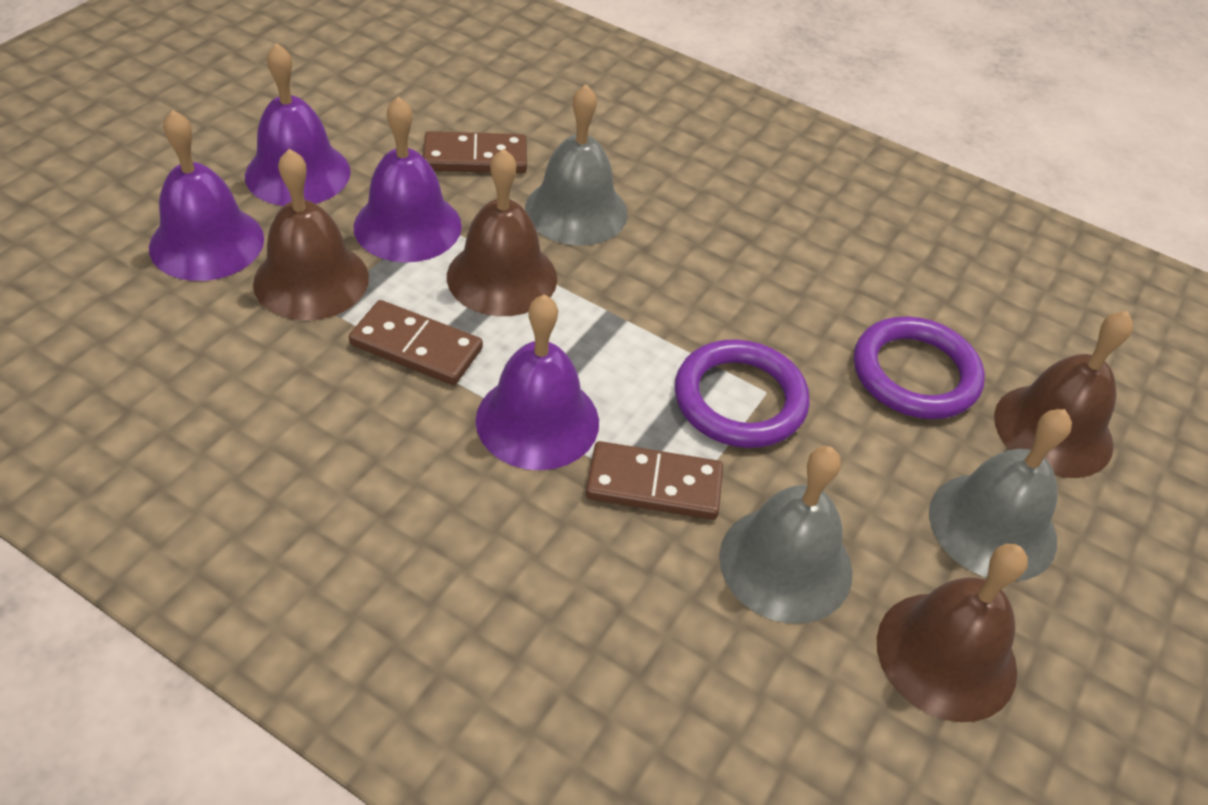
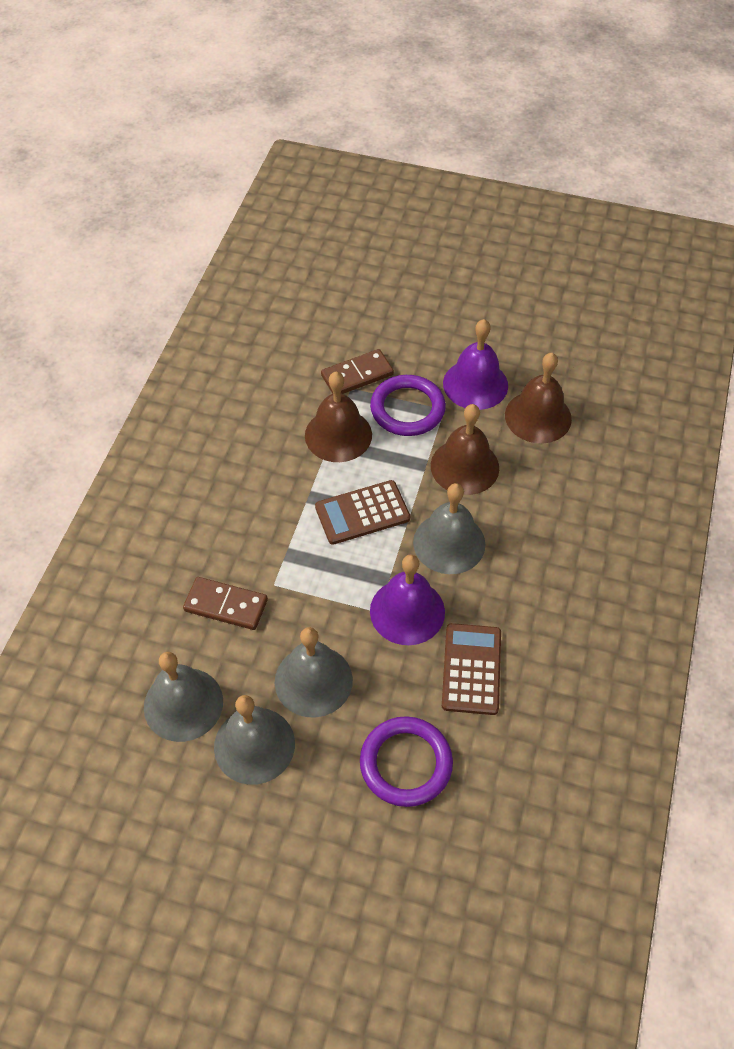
brown bell: [253,149,369,320] [447,149,557,316] [877,544,1028,722] [994,311,1133,478] = 4 -> [305,372,372,462] [431,404,499,495] [505,353,572,443] = 3
brown calculator: none = 0 -> [315,480,410,545] [442,623,501,715] = 2
brown domino: [349,300,483,385] [423,131,527,173] [586,441,723,520] = 3 -> [183,577,268,630] [321,349,394,394] = 2
grey bell: [525,84,628,246] [719,446,852,624] [929,409,1072,582] = 3 -> [144,652,223,742] [214,695,295,785] [275,627,353,717] [413,483,485,574] = 4
purple bell: [149,110,264,281] [245,43,351,206] [354,96,462,262] [476,294,599,470] = 4 -> [370,554,445,645] [443,319,508,410] = 2

